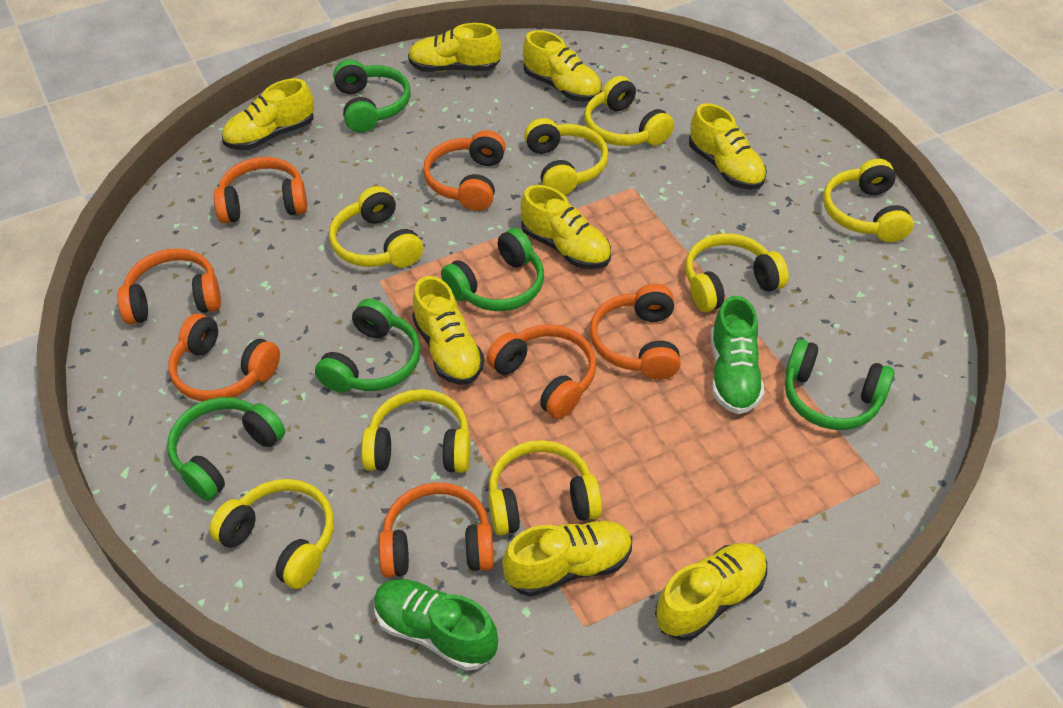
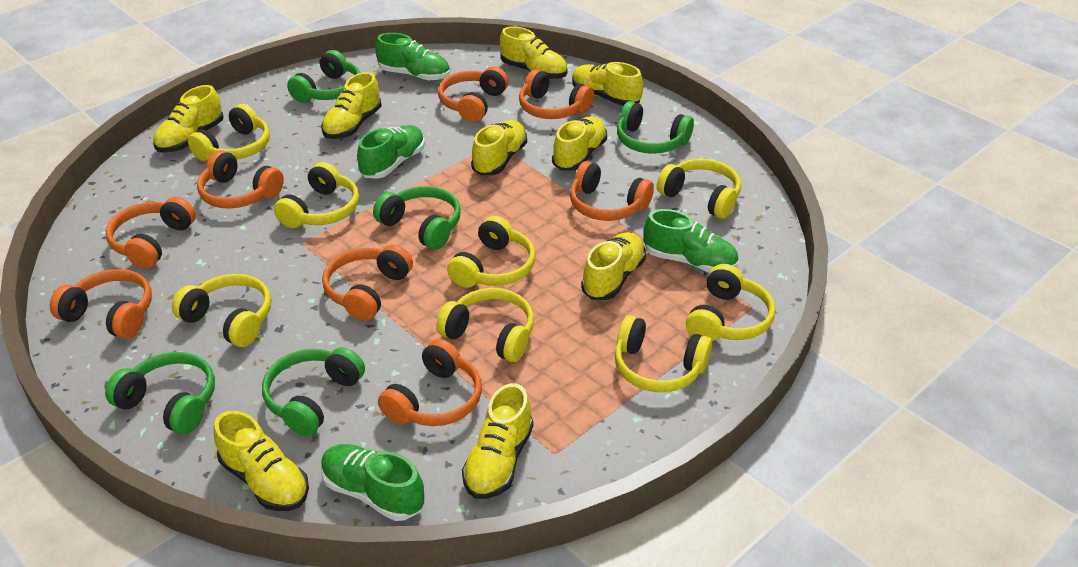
green shoe: [374,579,498,671] [711,296,764,414] = 2 -> [321,444,424,521] [357,125,425,179] [375,33,450,81] [643,209,739,273] = 4
orange headphones: [117,249,221,324] [168,313,280,402] [214,157,307,224] [379,482,494,578] [423,130,506,211] [487,324,596,419] [590,284,681,380] = 7 -> [50,269,152,339] [106,197,196,269] [197,150,284,209] [322,245,413,321] [378,339,482,426] [438,66,509,122] [519,69,594,119] [570,161,654,221] = 8
yellow shoe: [222,79,314,150] [408,23,501,72] [412,276,484,385] [502,521,632,597] [521,185,611,269] [523,30,602,102] [655,543,767,641] [689,103,767,190] = 8 -> [153,85,223,152] [214,410,309,511] [321,72,382,139] [462,383,533,499] [471,120,527,176] [500,26,568,79] [552,116,607,170] [572,62,643,106] [581,232,646,300] = 9

